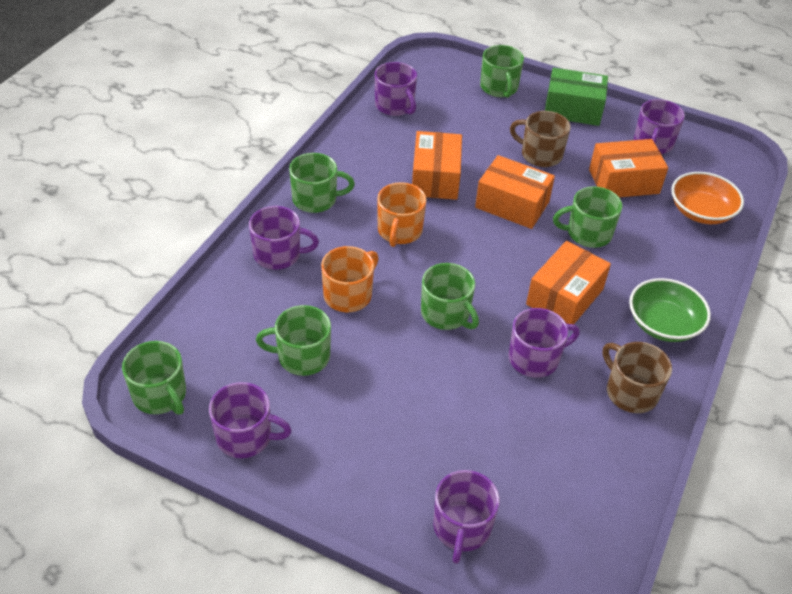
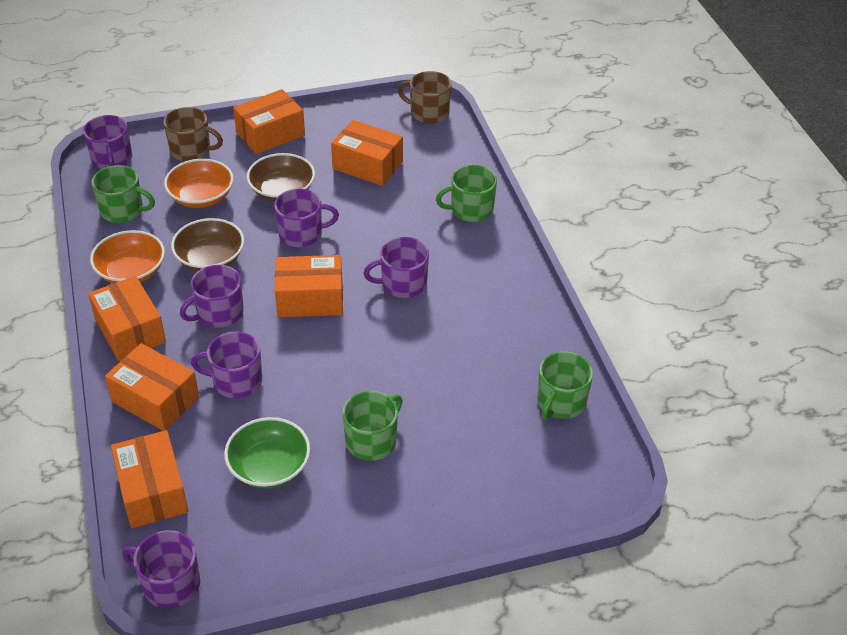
brown bowl: none = 0 -> [171,218,244,271] [247,153,315,202] = 2
green box: [545,68,608,126] = 1 -> none = 0
green mug: [122,341,186,415] [256,305,331,376] [289,153,355,213] [421,263,479,330] [480,45,524,98] [553,186,623,248] = 6 -> [92,165,155,223] [342,391,403,461] [436,165,497,222] [537,351,593,420] = 4
orange bowl: [671,172,744,224] = 1 -> [90,230,165,283] [164,159,234,208] = 2
orange box: [412,131,462,200] [475,155,555,229] [526,241,611,324] [589,139,668,197] = 4 -> [88,276,166,361] [105,343,199,431] [111,430,188,528] [233,89,305,154] [275,255,343,317] [331,120,403,186] = 6
orange mug: [321,246,379,312] [377,182,427,247] = 2 -> none = 0

